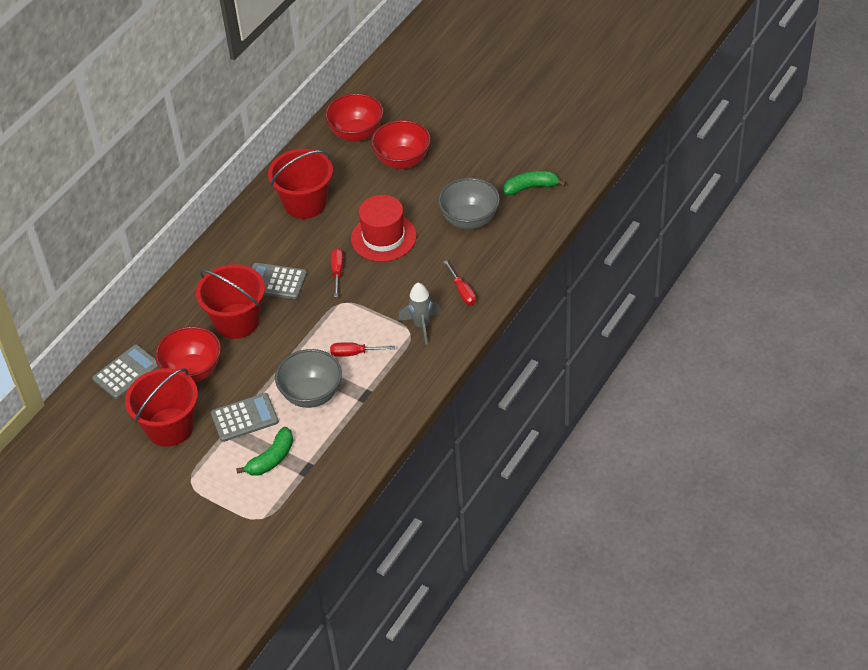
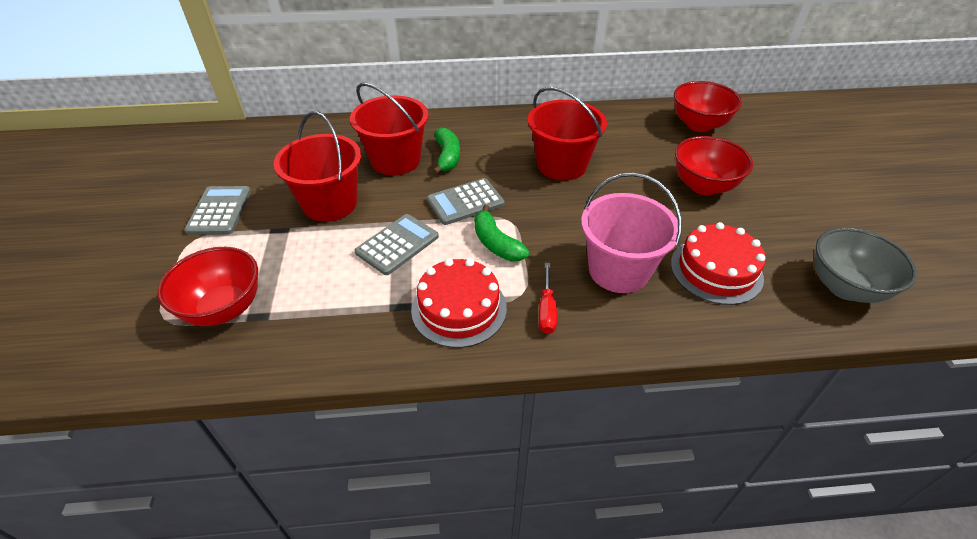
grey bowl: [275,349,342,408] [438,178,500,229] = 2 -> [814,227,917,303] = 1
grey rocket: [398,283,441,345] = 1 -> none = 0
pink bucket: none = 0 -> [581,172,682,293] = 1
red cake: none = 0 -> [411,259,507,348] [671,222,766,305] = 2
red hat: [351,195,417,262] = 1 -> none = 0
red screwdriver: [330,342,396,357] [331,248,343,297] [443,260,476,305] = 3 -> [538,263,557,334] = 1

